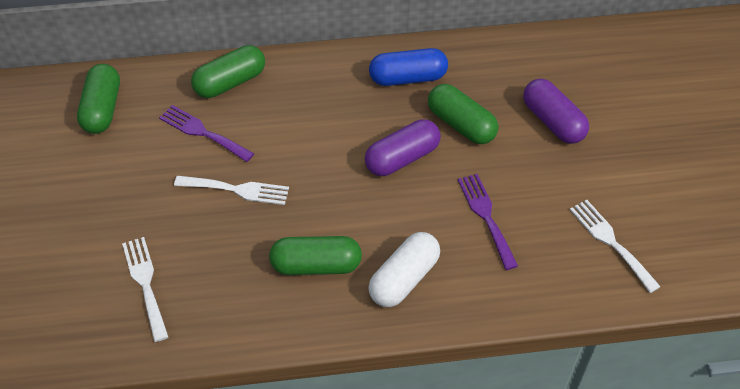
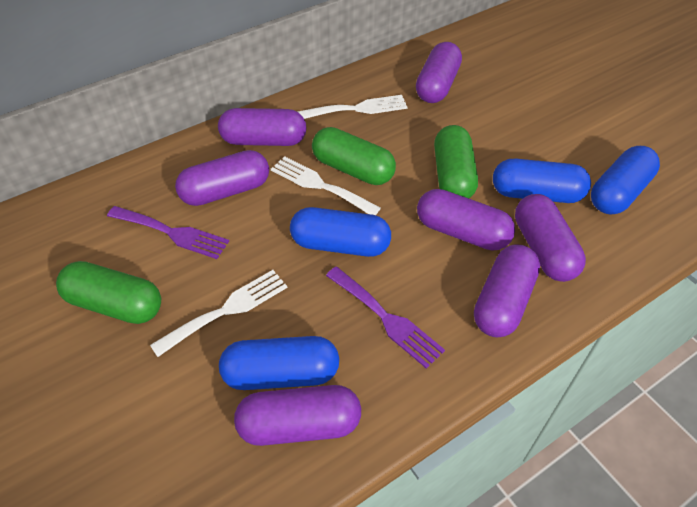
blue capsule: [369,48,448,86] = 1 -> [219,336,339,390] [290,207,391,257] [493,158,591,203] [591,146,660,215] = 4
green capsule: [77,64,120,134] [191,45,265,98] [269,236,362,275] [428,84,498,144] = 4 -> [56,261,161,324] [312,127,396,185] [434,125,478,198] = 3
purple capsule: [365,119,441,176] [523,79,589,144] = 2 -> [175,150,269,206] [218,108,306,146] [234,385,361,446] [416,42,462,103] [417,189,515,251] [474,245,540,337] [515,194,586,282] = 7
white capsule: [368,232,440,307] = 1 -> none = 0

